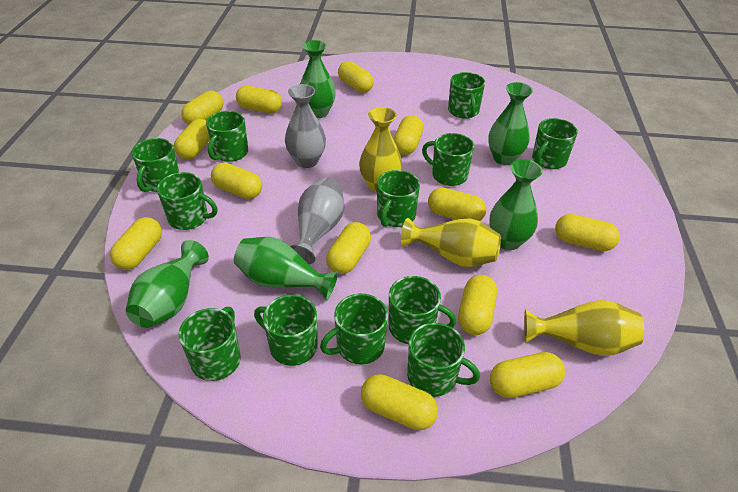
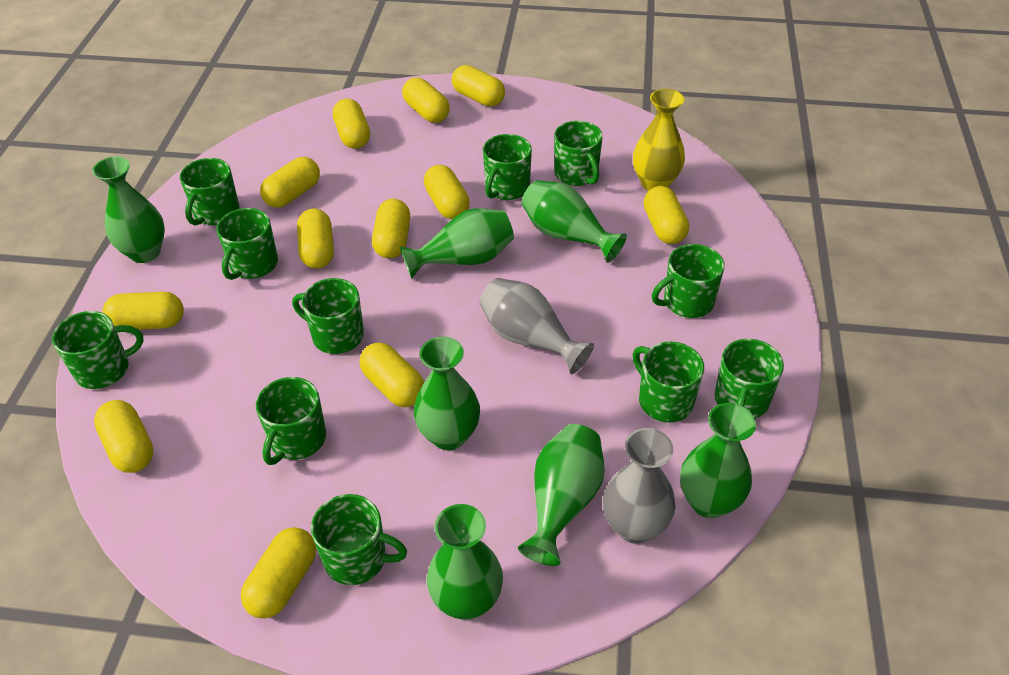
green mug: [132,138,179,192] [157,172,217,230] [179,307,241,381] [206,111,248,162] [254,295,318,366] [320,294,388,365] [377,170,420,227] [389,276,456,344] [407,323,480,397] [422,133,474,186] [448,72,485,119] [532,118,578,169] = 12 -> [52,311,144,389] [180,158,239,226] [216,208,278,280] [256,377,326,465] [292,278,364,354] [311,494,407,585] [483,134,532,200] [554,121,603,186] [633,342,704,422] [652,244,725,318] [715,339,784,418] = 11
green vase: [126,240,209,328] [234,237,338,301] [300,40,336,118] [488,82,533,165] [489,159,543,250] = 5 -> [92,156,165,263] [399,208,514,278] [414,337,480,450] [427,504,503,620] [518,424,604,566] [522,180,627,263] [680,403,756,518] = 7
yellow capsule: [110,217,162,270] [174,119,210,159] [181,91,223,125] [211,162,262,199] [236,86,282,113] [326,222,371,274] [338,61,374,93] [361,374,438,430] [393,115,424,155] [428,188,486,221] [458,275,497,335] [490,352,565,398] [555,214,620,251] = 13 -> [94,400,154,473] [102,292,184,330] [241,527,316,619] [260,157,320,208] [297,209,334,268] [333,99,370,149] [360,342,424,407] [372,199,410,258] [402,77,450,123] [424,165,470,219] [452,65,505,107] [644,186,689,244] = 12
yellow vase: [359,107,402,193] [401,218,501,267] [524,300,644,356] = 3 -> [633,89,685,191] = 1

